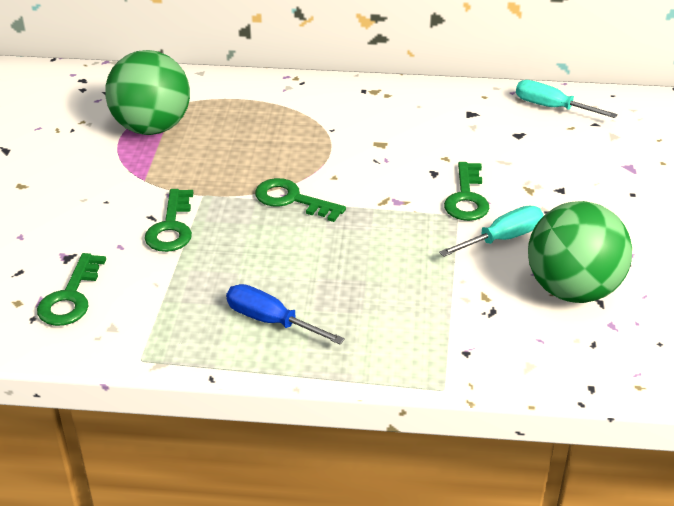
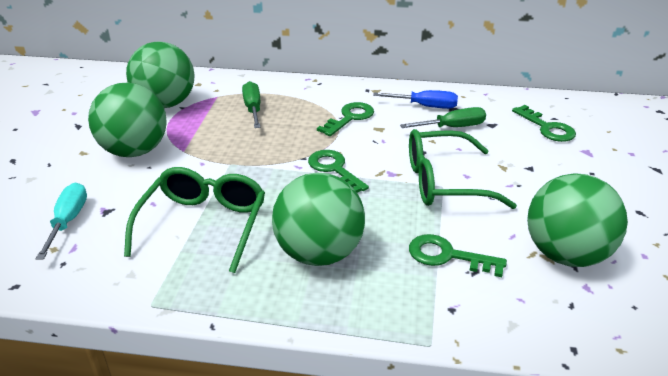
green ball: [105,50,190,135] [528,201,632,303] = 2 -> [88,83,167,157] [126,41,194,108] [272,173,365,266] [527,174,628,267] = 4
green glasses: none = 0 -> [124,167,265,273] [409,129,517,209] = 2
green screwdriver: none = 0 -> [242,81,261,128] [400,107,486,128] = 2
turquoise screwdriver: [439,206,544,257] [516,80,618,118] = 2 -> [36,183,87,260] = 1

